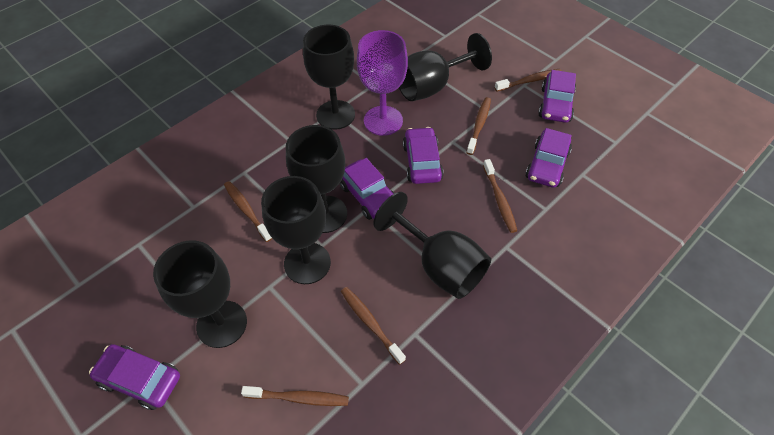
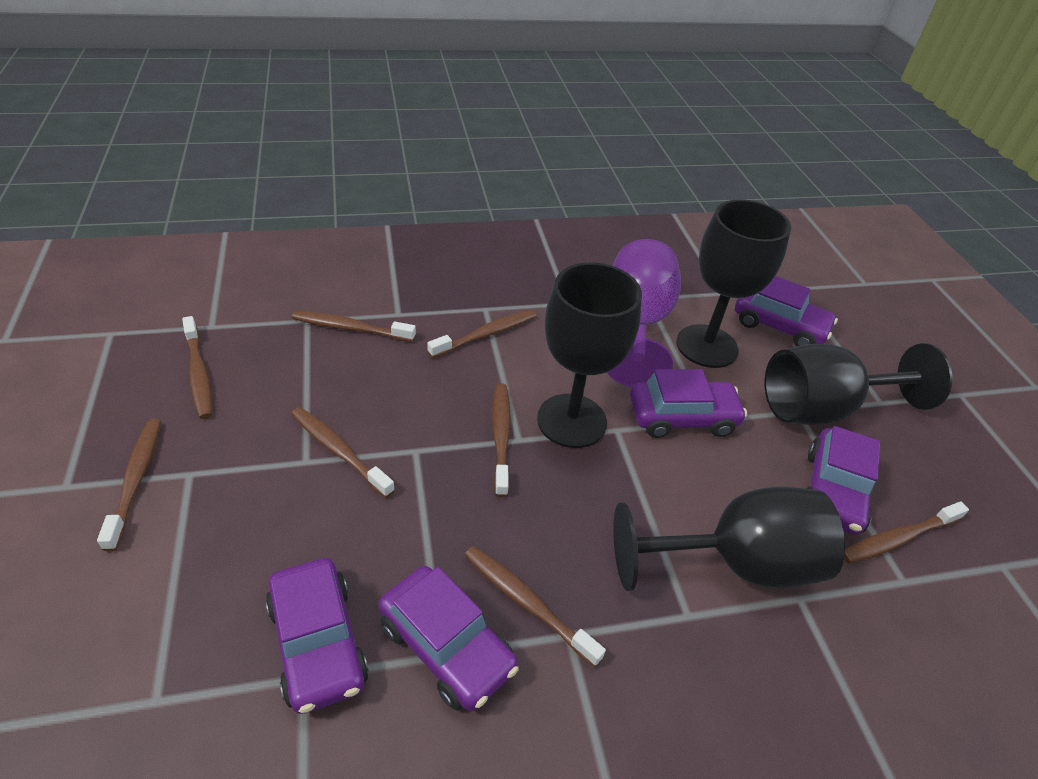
black goblet: [153,240,247,348] [261,176,331,284] [286,125,347,233] [303,25,355,130] [373,192,491,299] [399,33,492,101] = 6 -> [537,262,642,448] [613,486,845,591] [676,199,791,368] [765,343,953,425] = 4
brown toothbrush: [224,181,272,242] [241,386,349,406] [341,287,406,365] [466,97,491,155] [483,159,517,233] [495,69,562,92] = 6 -> [97,419,161,552] [182,316,212,419] [291,407,395,498] [292,311,416,342] [428,309,537,358] [465,546,606,667] [492,383,511,497] [844,501,969,564] = 8

